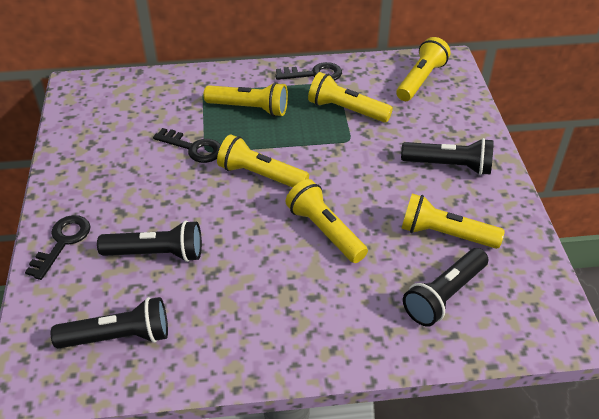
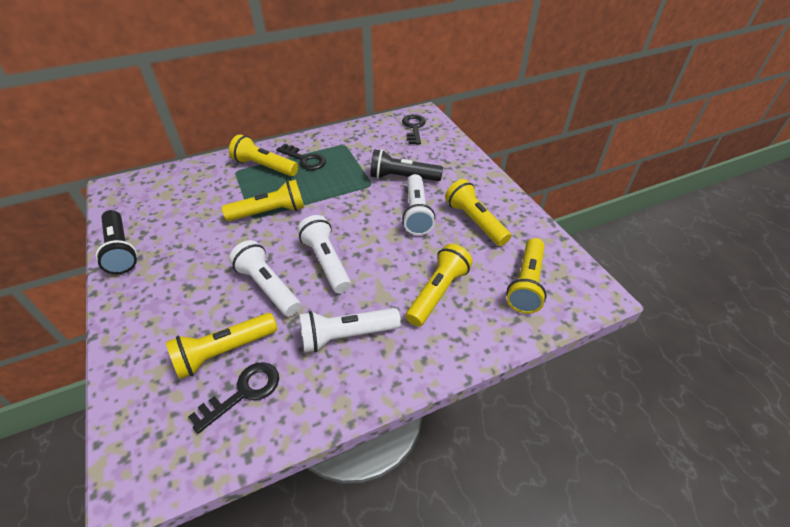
black flashlight: [51,297,168,348] [97,220,202,262] [401,138,494,175] [403,248,488,327] = 4 -> [95,210,137,274] [370,150,443,181] = 2
white flashlight: none = 0 -> [229,240,301,316] [297,215,351,293] [299,308,401,353] [402,174,435,235] = 4

